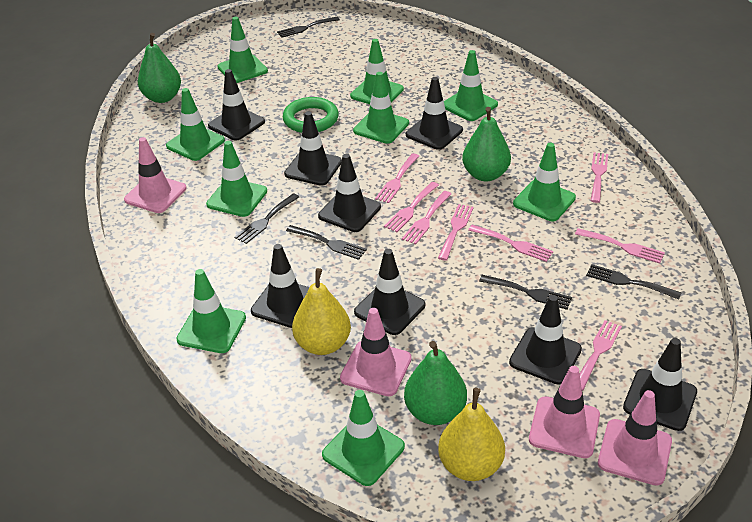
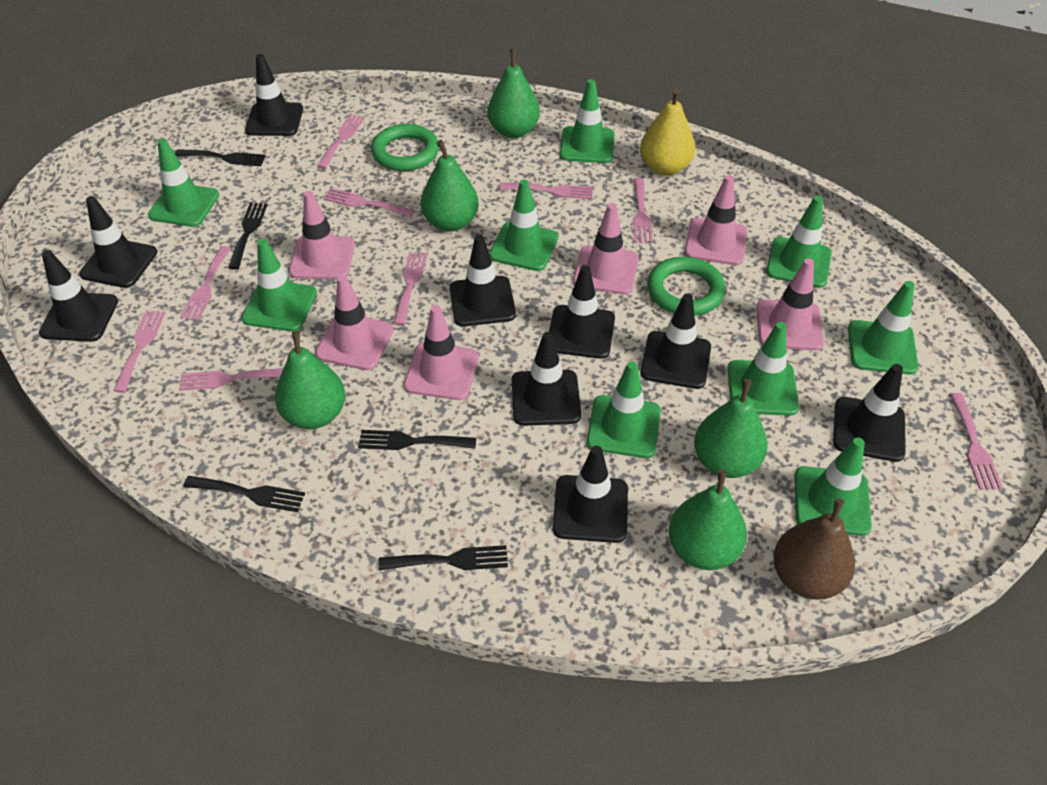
black traffic cone: [208,69,265,141] [251,244,309,328] [284,111,342,186] [318,154,381,232] [354,249,425,335] [406,77,463,150] [509,295,582,385] [623,338,697,431] = 8 -> [39,250,118,342] [79,196,157,288] [245,54,303,136] [450,234,516,326] [512,332,581,426] [549,265,615,359] [553,446,628,543] [641,293,711,389] [833,364,905,462] = 9
brown pear: none = 0 -> [774,498,855,600] = 1
green pear: [138,33,181,103] [404,341,467,425] [462,107,511,182] = 3 -> [275,331,345,429] [421,140,479,231] [487,49,540,138] [669,469,747,570] [694,379,768,478] = 5
green ring: [283,97,339,133] = 1 -> [371,124,439,171] [647,257,726,316] = 2
pink fork: [375,153,419,203] [384,182,439,232] [402,191,451,244] [438,204,474,261] [468,225,553,262] [575,228,665,264] [580,320,622,391] [591,152,608,203] = 8 -> [113,310,165,393] [179,369,283,391] [180,246,231,321] [317,114,365,169] [323,188,414,217] [393,252,428,325] [499,183,593,199] [633,178,653,243] [950,393,1003,490] = 9
pink traffic cone: [124,137,186,213] [340,308,412,396] [529,366,600,458] [598,390,672,486] = 4 -> [289,191,355,279] [315,275,394,370] [404,305,479,400] [573,203,639,295] [685,175,747,265] [756,258,824,351] = 6
yellow pear: [292,268,351,355] [438,388,505,481] = 2 -> [640,89,695,176] = 1

